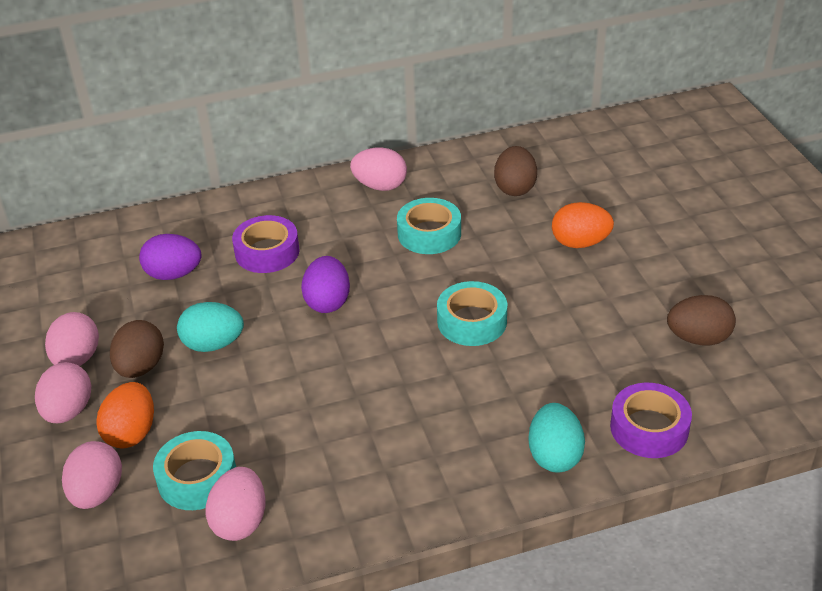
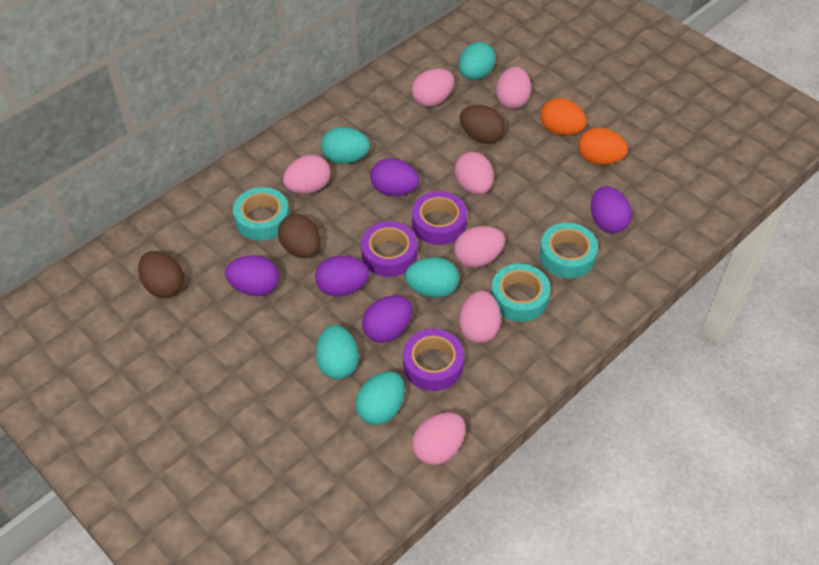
pink egg: [35,362,92,423] [45,312,99,366] [62,441,122,509] [206,467,265,541] [350,147,407,191] = 5 -> [283,155,331,194] [411,68,454,107] [412,412,466,465] [454,152,494,195] [454,226,505,268] [459,291,501,343] [496,66,531,109] = 7
purple egg: [139,234,202,280] [301,256,350,313] = 2 -> [225,255,279,296] [315,256,369,297] [362,295,412,343] [370,158,419,196] [591,186,632,233] = 5
purple tape: [232,215,300,273] [610,383,692,458] = 2 -> [361,221,417,277] [403,329,464,391] [412,191,467,245] = 3
turquoise egg: [177,302,244,352] [528,403,585,473] = 2 -> [316,325,359,379] [321,127,370,164] [355,371,405,425] [405,257,459,298] [459,42,496,80] = 5

